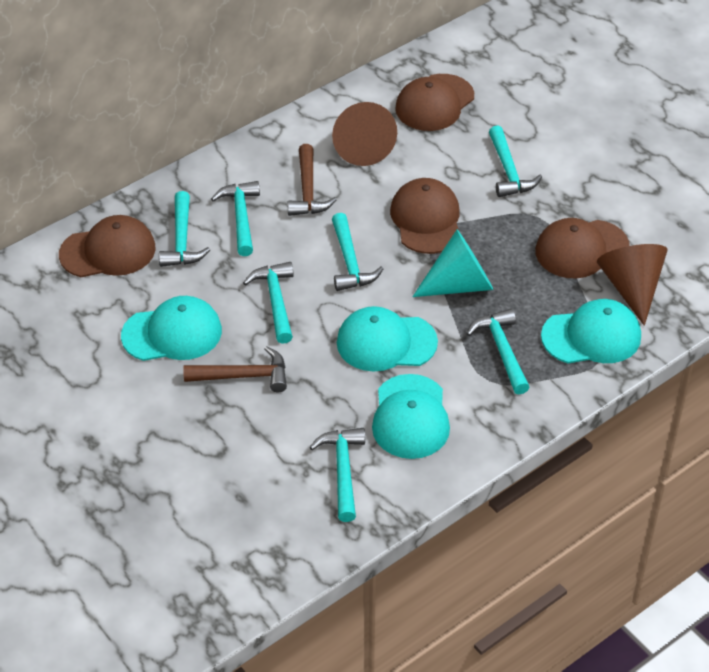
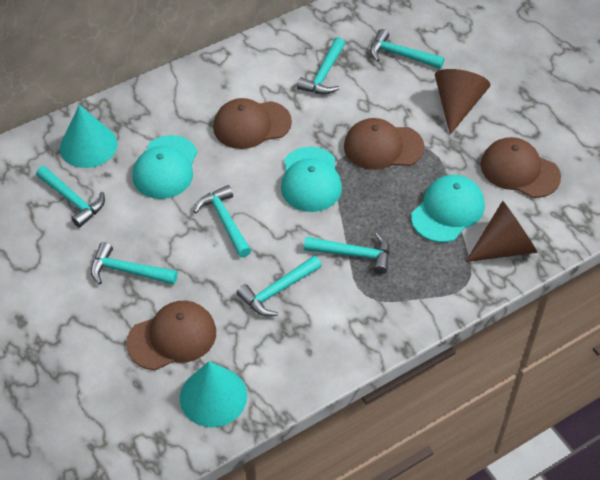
brown hammer: [183,346,287,392] [287,144,337,216] = 2 -> none = 0
turquoise cap: [121,296,222,361] [337,306,438,371] [372,374,450,459] [541,299,641,363] = 4 -> [133,135,197,199] [281,147,342,212] [411,175,485,242] = 3
turquoise cone: [413,229,493,297] = 1 -> [60,105,117,168] [180,361,247,427] = 2

